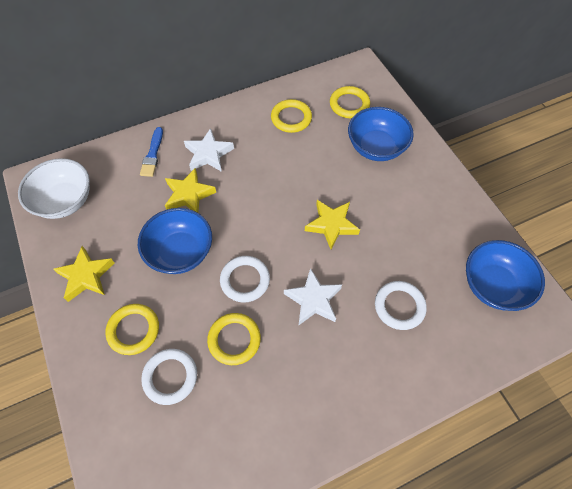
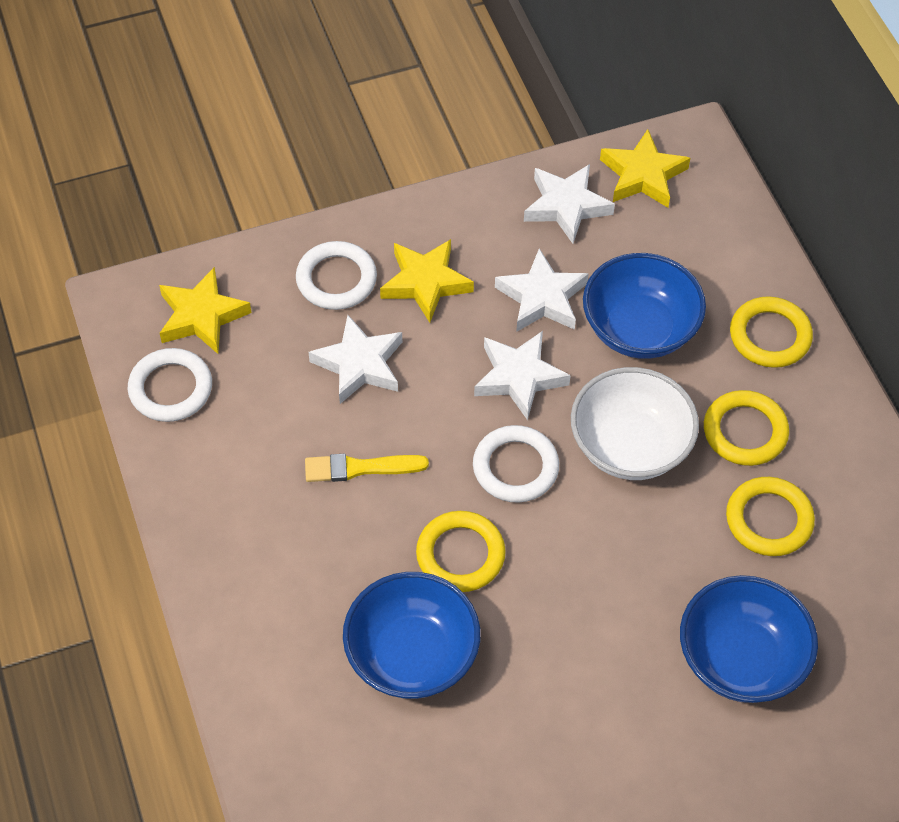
blue brush: [140,127,163,177] = 1 -> none = 0
white star: [184,128,234,172] [284,268,342,325] = 2 -> [309,315,402,404] [474,331,571,420] [495,248,589,332] [524,164,615,244] = 4
yellow brush: none = 0 -> [305,454,429,482] = 1

